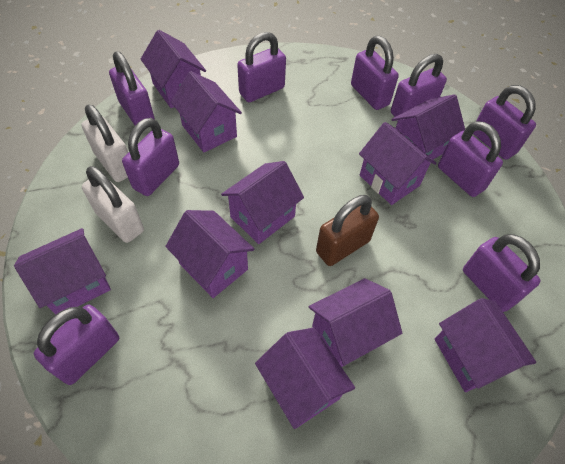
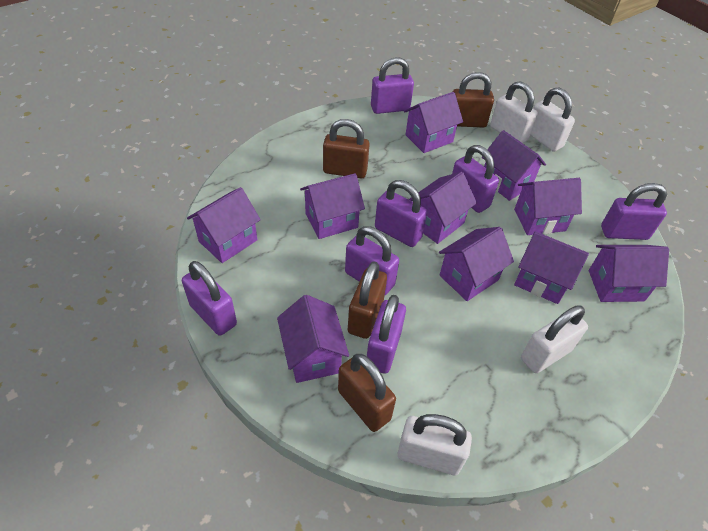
brown padlock: [316,195,379,266] = 1 -> [323,119,370,178] [338,354,396,432] [348,261,387,339] [453,72,494,128] = 4
purple padlock: [34,304,119,385] [109,51,155,125] [122,118,179,196] [237,32,286,102] [351,36,399,110] [391,54,447,117] [438,121,503,197] [463,234,541,312] [473,85,536,160] = 9 -> [182,261,237,336] [345,226,399,295] [367,295,406,374] [371,57,414,114] [375,180,427,247] [452,145,499,213] [601,183,667,240] = 7
white padlock: [81,104,128,182] [82,166,144,243] = 2 -> [398,414,472,475] [490,81,538,143] [521,305,588,373] [530,88,575,152] = 4

